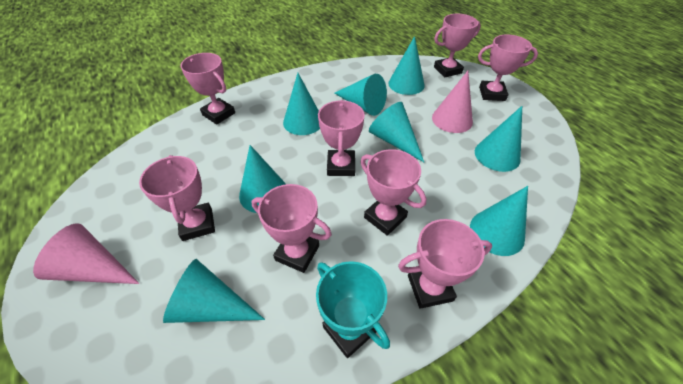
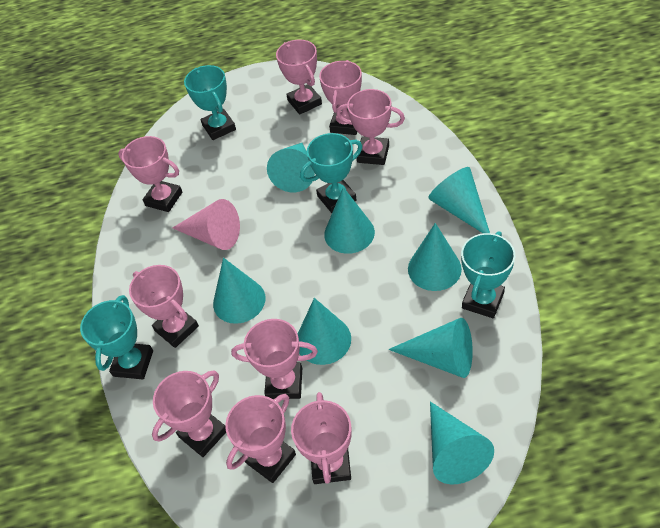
pink cone: [33,223,140,284] [432,71,473,133] = 2 -> [173,199,240,250] = 1
pink trophy: [139,155,215,241] [180,53,235,124] [251,184,332,273] [318,100,365,176] [360,149,427,236] [398,219,492,309] [434,14,481,78] [478,35,538,101] = 8 -> [118,136,182,212] [129,265,199,348] [152,370,226,457] [225,394,296,483] [231,319,318,399] [276,39,322,115] [291,392,352,484] [319,60,362,135] [336,89,405,165] = 9
turquoise trophy: [316,261,390,358] = 1 -> [80,295,153,379] [184,65,236,140] [300,133,362,213] [461,231,515,318] = 4

